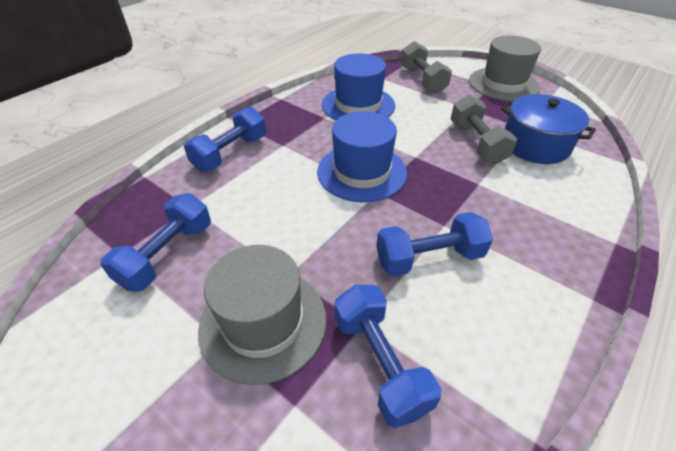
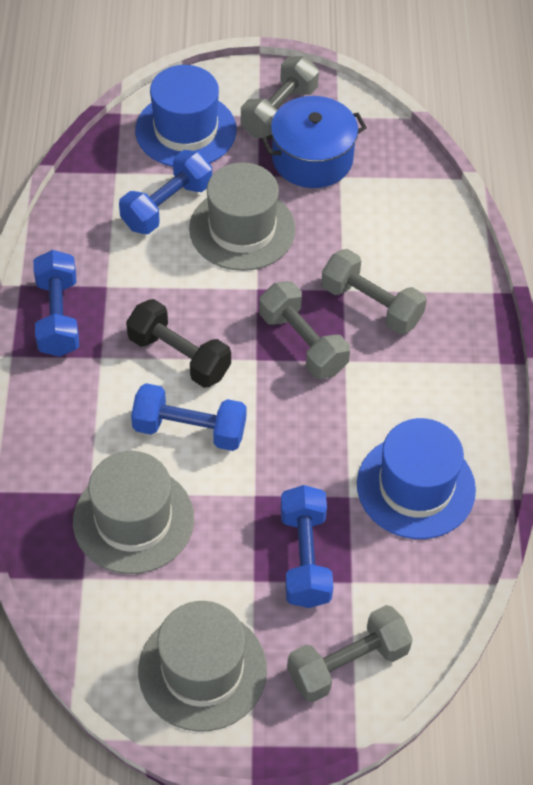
black dumbbell: none = 0 -> [126,299,231,388] = 1
grey dumbbell: [401,41,452,94] [451,94,517,164] = 2 -> [241,56,319,138] [259,281,350,379] [287,605,413,702] [321,249,427,334] = 4
grey hat: [198,245,326,385] [469,35,541,101] = 2 -> [73,451,194,574] [138,601,267,732] [189,162,296,271] = 3

